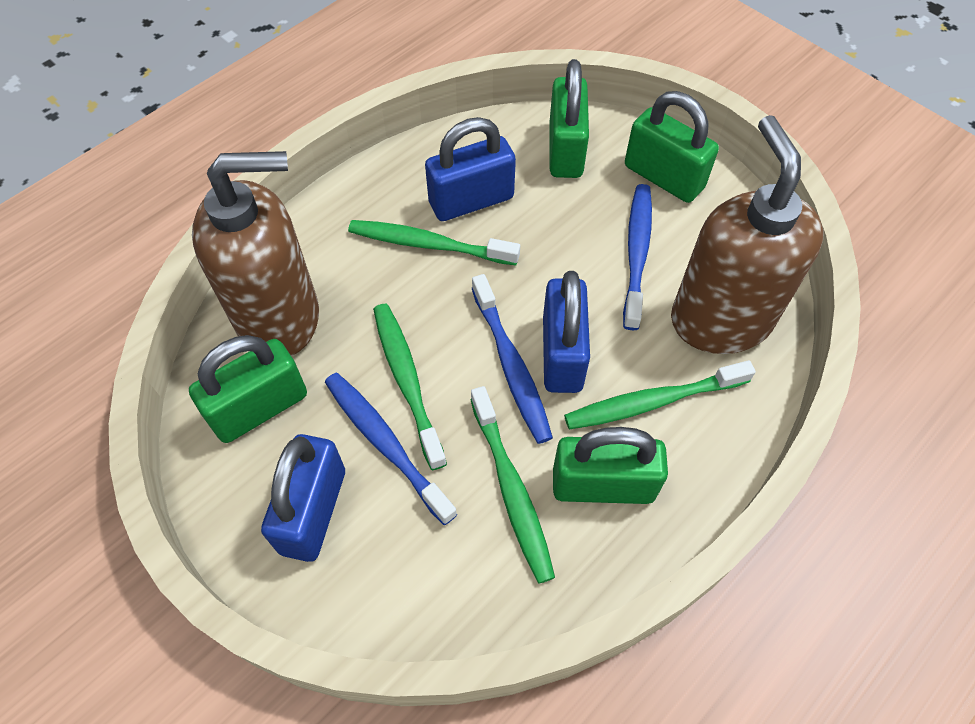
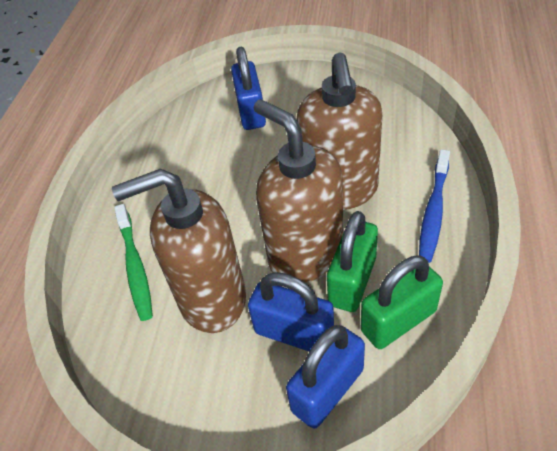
blue toothbrush: [325,373,457,525] [472,274,553,444] [623,184,652,330] = 3 -> [419,149,450,263] = 1
brown soap dispenser: [192,151,319,356] [671,115,824,354] = 2 -> [112,169,246,333] [253,99,343,283] [297,52,382,210] = 3
green padlock: [189,335,307,443] [550,59,589,178] [553,427,668,504] [625,91,719,203] = 4 -> [327,211,378,312] [361,255,443,349] = 2
green toothbrush: [348,220,520,265] [373,304,447,470] [470,386,555,584] [564,360,756,430] = 4 -> [114,204,153,321] = 1

